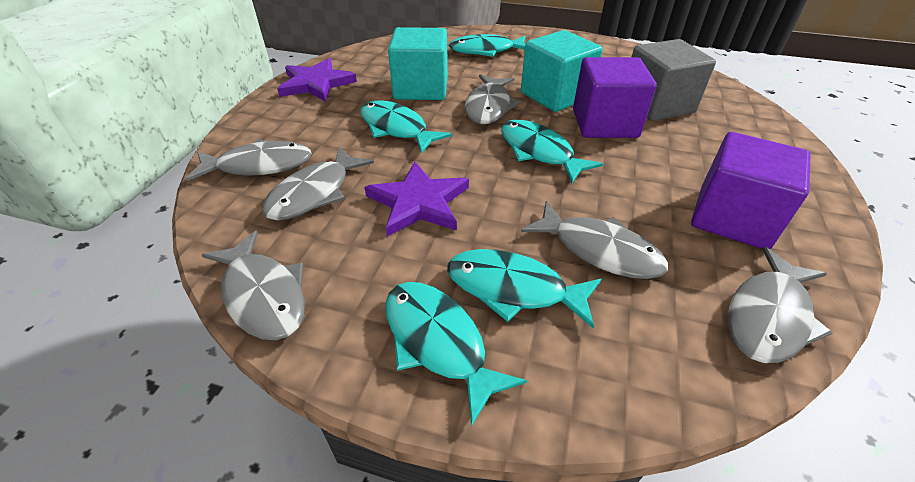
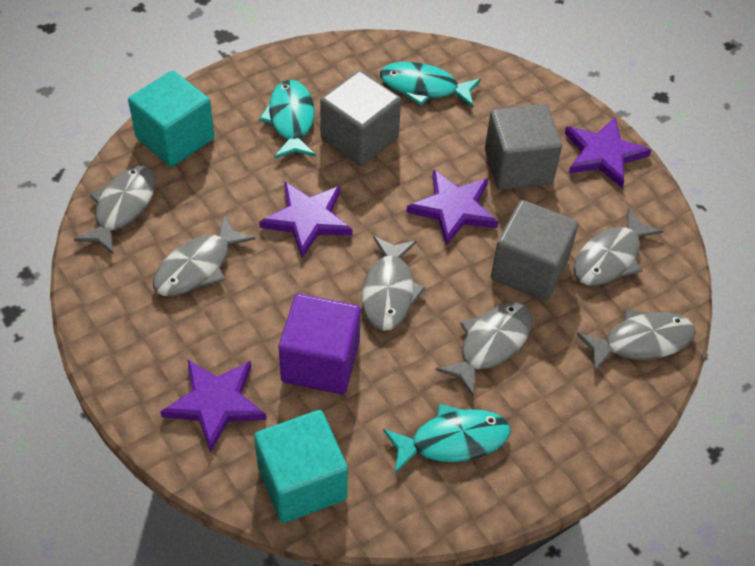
grey cube: [632,39,716,121] = 1 -> [320,71,401,166] [485,104,562,190] [491,200,578,301] = 3
purple cube: [573,57,657,138] [691,132,811,249] = 2 -> [279,294,361,394] = 1
purple star: [277,58,357,102] [364,162,469,236] = 2 -> [160,359,267,453] [259,181,353,258] [406,169,498,246] [565,117,651,188] = 4
turquoise fish: [360,100,452,154] [385,282,527,427] [447,249,601,328] [449,34,526,57] [501,120,603,183] = 5 -> [259,80,316,159] [380,62,481,107] [383,404,510,473] = 3

